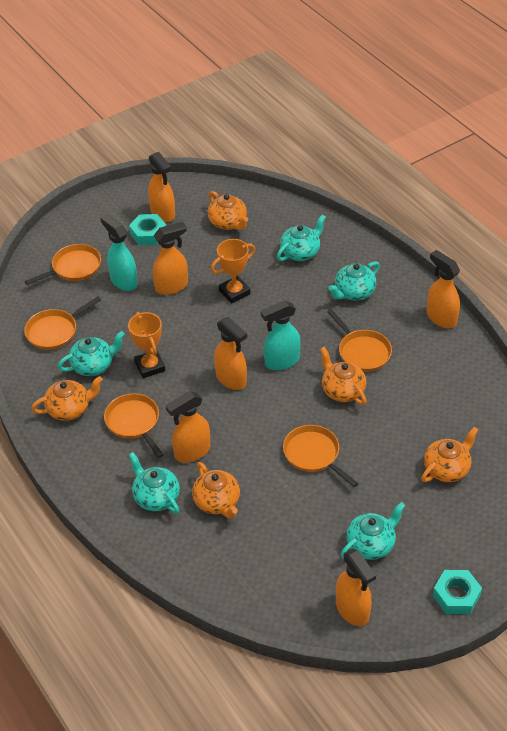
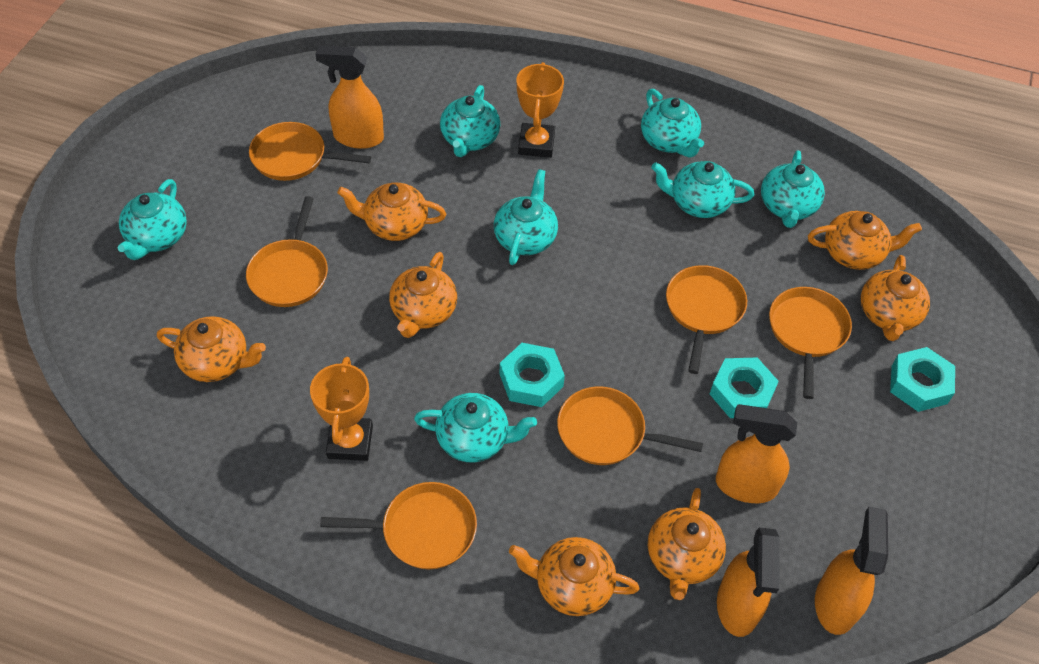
orange pan: [24,297,101,350] [25,244,101,285] [104,393,164,458] [283,425,358,487] [327,309,392,372] = 5 -> [246,196,328,307] [249,122,371,181] [320,482,477,569] [557,386,703,465] [666,265,747,374] [769,287,852,399] = 6
orange spray bottle: [148,152,175,222] [153,222,188,295] [166,391,210,463] [214,317,247,390] [336,548,376,626] [427,250,460,328] = 6 -> [315,46,384,149] [716,404,797,503] [717,527,780,637] [815,507,888,635] = 4
orange teapot: [31,376,103,421] [192,462,240,519] [208,191,248,230] [320,347,367,405] [421,427,478,482] = 5 -> [157,316,266,382] [337,183,446,241] [389,252,457,338] [509,537,639,616] [648,488,726,600] [808,211,922,270] [861,255,930,341] = 7
turquoise nut: [129,214,166,245] [433,570,482,614] = 2 -> [500,343,565,407] [710,358,779,418] [890,347,955,412] = 3
turquoise spray bottle: [101,214,138,291] [261,300,301,370] = 2 -> none = 0
turquoise teapot: [58,331,125,376] [129,452,180,514] [277,215,326,261] [328,261,380,301] [341,502,405,560] = 5 -> [117,179,187,260] [414,393,537,463] [440,85,500,157] [494,169,558,265] [641,89,704,157] [651,161,754,218] [761,150,825,228] = 7

